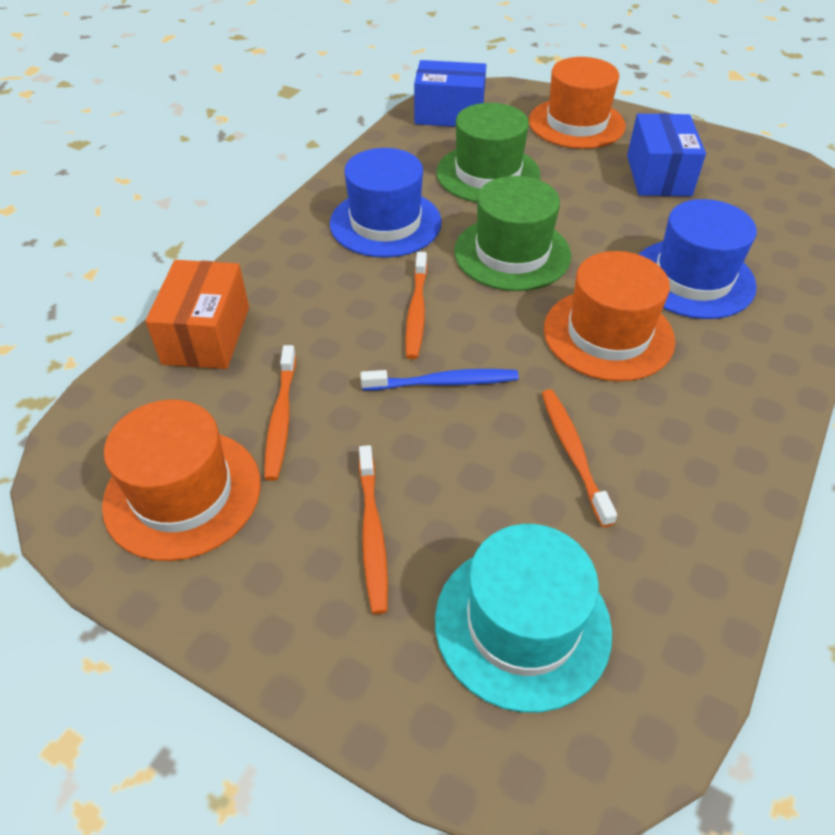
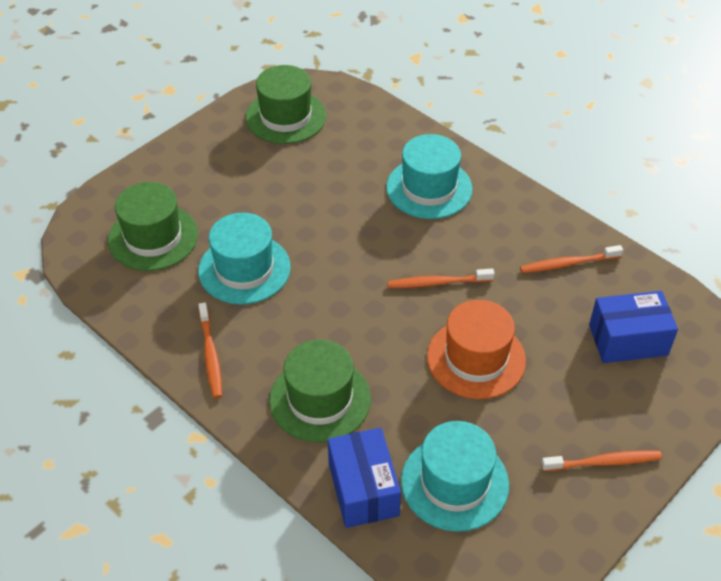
blue hat: [330,148,442,258] [639,199,757,319] = 2 -> none = 0
blue toothbrush: [360,369,519,390] = 1 -> none = 0
green hat: [436,103,540,202] [454,176,571,291] = 2 -> [108,182,198,271] [245,65,326,144] [269,340,371,443] = 3
orange box: [145,260,249,369] = 1 -> none = 0
orange hat: [102,400,261,561] [529,57,626,149] [544,251,675,382] = 3 -> [427,300,526,399] = 1
turquoise hat: [435,524,612,712] = 1 -> [198,213,291,305] [386,134,473,219] [401,421,509,532] = 3

